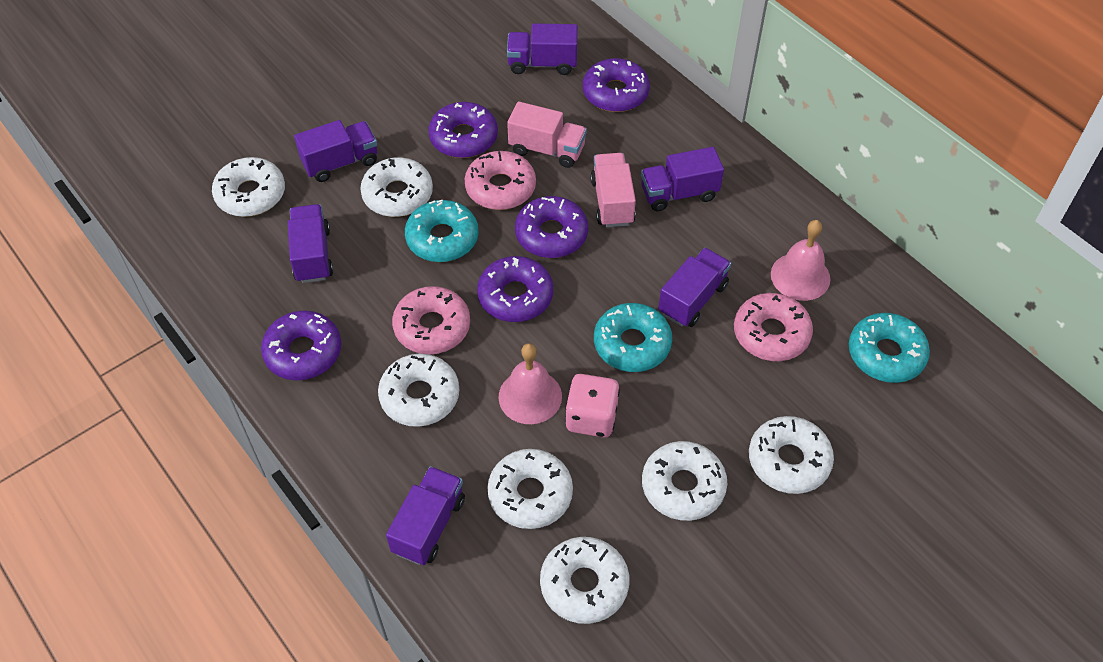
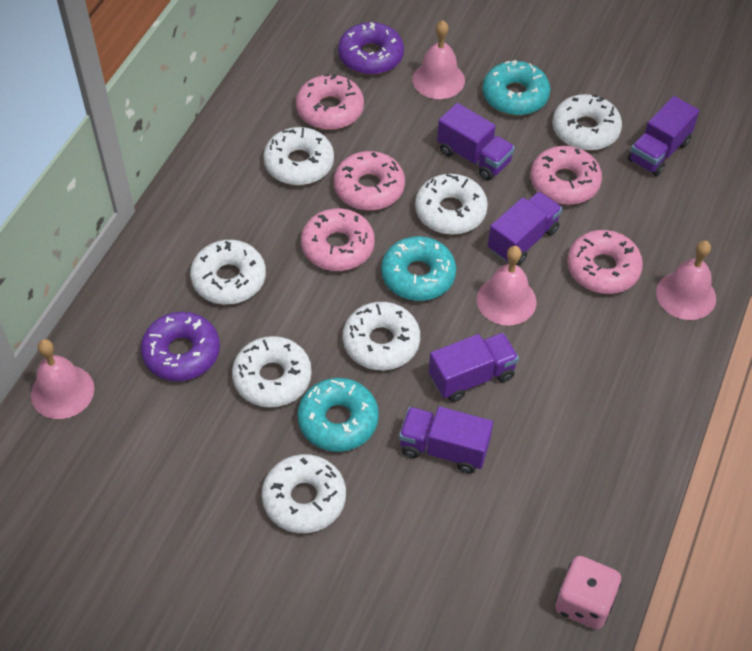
pink bell: [498,343,562,424] [771,220,830,301] = 2 -> [31,339,94,419] [412,20,465,99] [477,246,536,326] [656,240,716,320] = 4
pink donut: [392,286,470,354] [465,151,536,210] [734,293,813,361] = 3 -> [296,74,364,130] [301,208,375,271] [334,151,405,211] [530,146,602,205] [567,230,643,294] = 5
pink truck: [507,101,587,168] [590,153,636,227] = 2 -> none = 0
purple donut: [261,310,341,380] [428,102,498,158] [477,256,553,322] [515,196,588,258] [583,58,650,112] = 5 -> [141,312,220,381] [338,22,404,75] = 2
purple truck: [288,204,333,283] [294,120,377,182] [386,466,465,565] [507,23,578,75] [641,147,724,211] [658,248,731,327] = 6 -> [399,406,493,473] [429,333,519,402] [437,103,515,180] [488,192,562,266] [628,96,699,176] = 5

